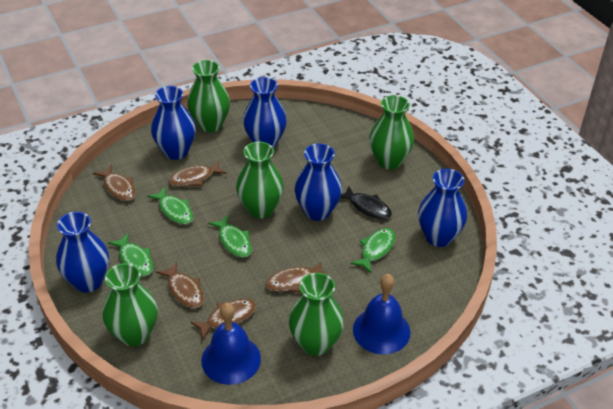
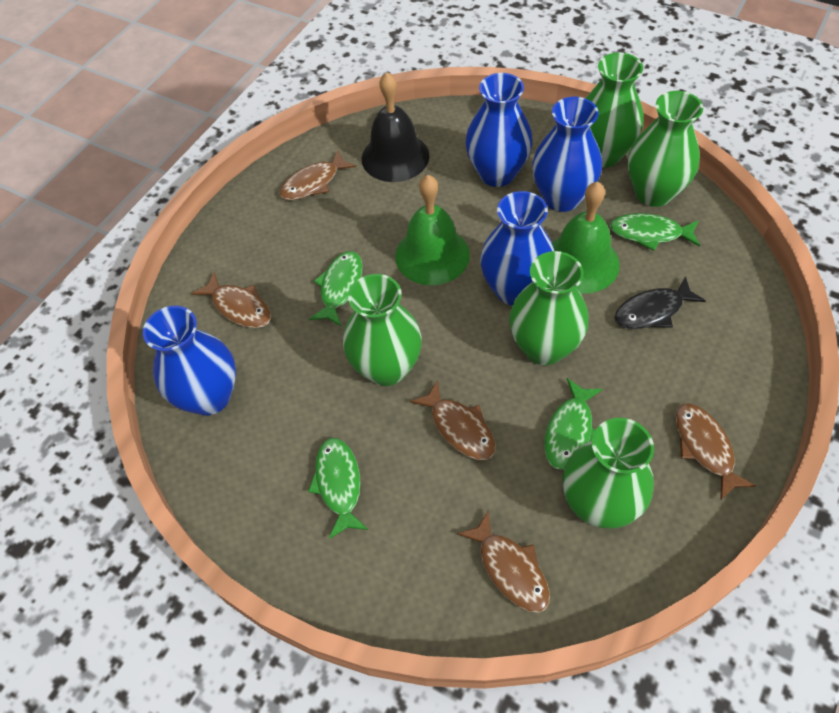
black bell: none = 0 -> [362,72,429,182] = 1
blue bell: [201,303,261,385] [353,274,411,354] = 2 -> none = 0
blue vase: [56,212,109,292] [151,86,196,160] [243,77,287,148] [295,144,342,221] [418,169,467,247] = 5 -> [143,306,236,415] [465,73,533,187] [480,191,554,306] [532,97,602,212] = 4
green bell: none = 0 -> [395,175,470,285] [552,182,620,294] = 2

